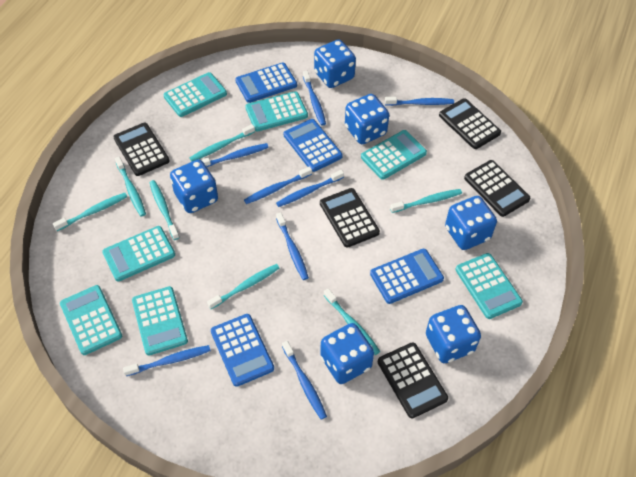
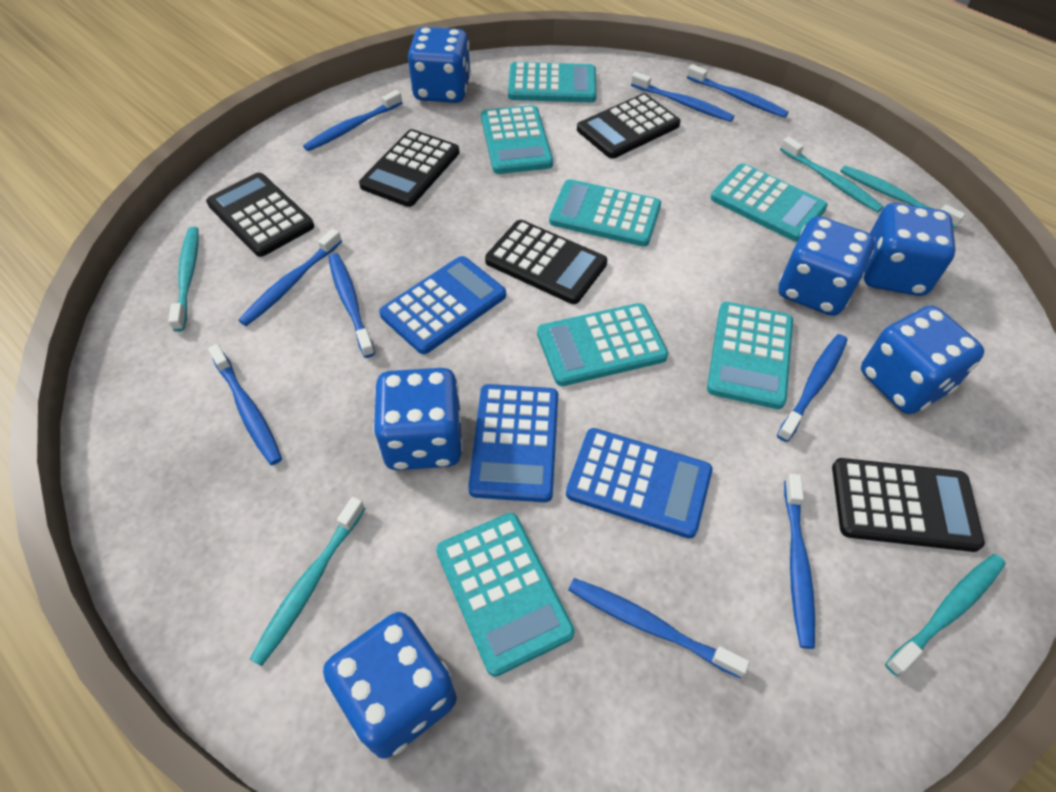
blue calculator: [211,314,274,387] [235,63,297,103] [284,119,343,172] [370,249,444,304] = 4 -> [379,256,506,354] [468,384,558,502] [566,428,712,539] = 3
blue toothbrush: [123,345,211,376] [202,143,269,167] [244,166,312,204] [276,170,344,207] [276,212,309,280] [282,341,327,420] [303,71,326,126] [385,97,454,106] = 8 -> [208,344,282,465] [238,229,342,326] [303,90,402,151] [328,253,375,358] [568,578,750,678] [631,72,735,122] [687,64,789,118] [777,334,847,442] [784,474,815,649] = 9
turquoise toothbrush: [53,193,127,231] [115,157,146,217] [149,180,180,240] [189,124,255,161] [207,264,279,309] [324,289,380,355] [390,189,462,213] = 7 -> [168,227,199,332] [250,497,365,666] [780,137,884,213] [840,165,965,228] [885,554,1006,676] = 5

